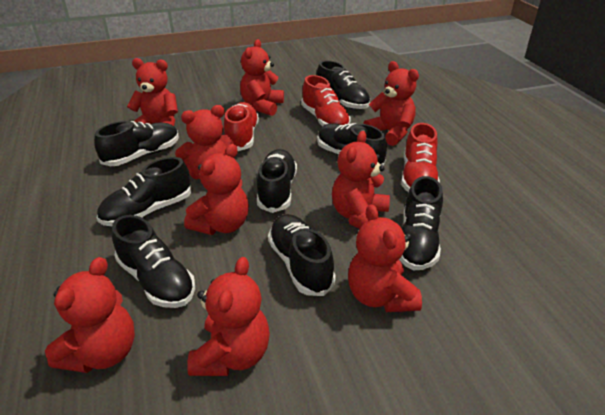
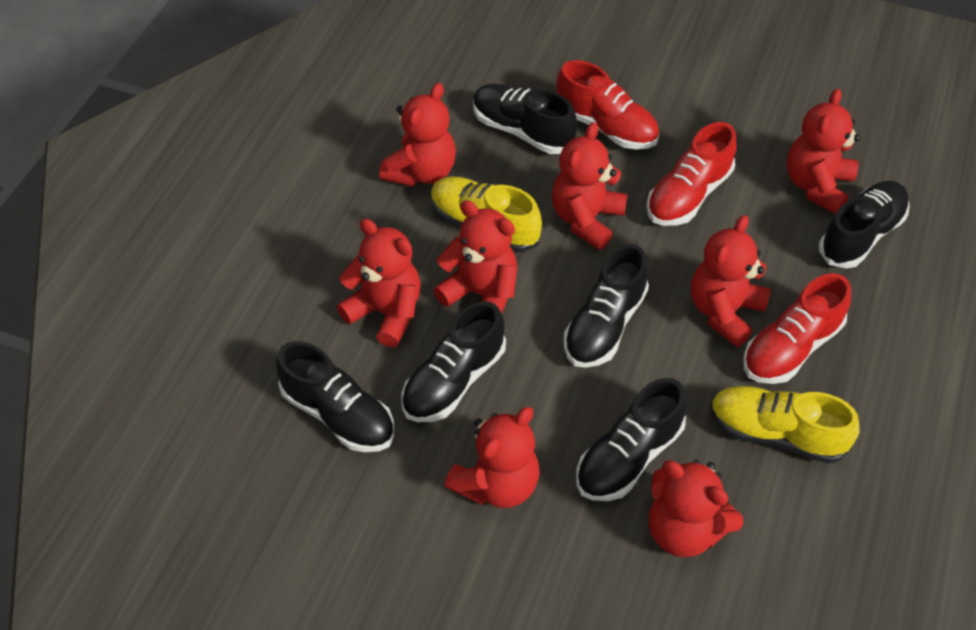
black shoe: [94,121,179,166] [97,157,191,226] [112,215,195,308] [257,149,297,213] [268,214,336,296] [317,60,370,109] [317,123,387,166] [399,176,443,270] = 8 -> [276,341,394,452] [402,301,506,422] [473,84,577,154] [564,244,649,368] [576,378,687,501] [819,181,910,268] = 6
red teddy bear: [45,257,135,373] [127,58,178,126] [175,105,234,179] [184,144,249,235] [187,257,270,376] [240,39,284,116] [332,131,390,229] [348,204,422,312] [363,61,419,146] = 9 -> [337,219,421,348] [379,83,456,187] [434,200,517,313] [445,407,540,508] [552,122,628,250] [649,460,744,557] [691,215,771,347] [787,89,860,214] = 8
yellow shoe: none = 0 -> [431,177,542,253] [710,386,860,464] = 2

